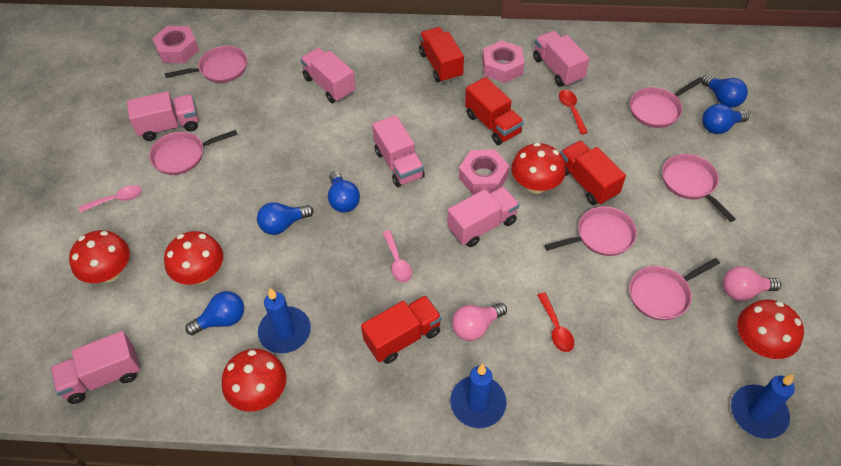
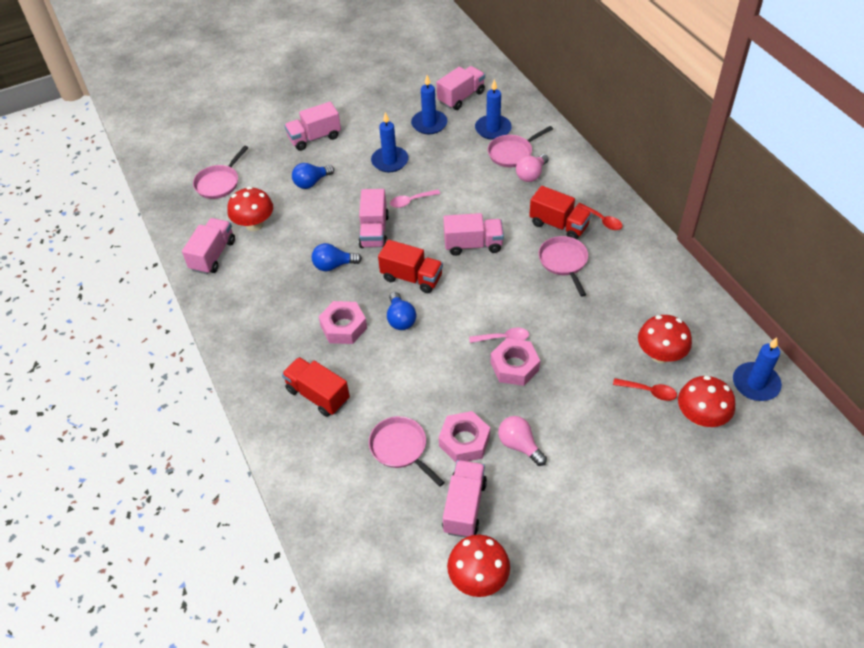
blue candle: [258,288,311,353] [450,364,507,428] [731,374,795,439] = 3 -> [371,112,409,172] [411,75,447,134] [475,79,512,140] [733,337,782,401] = 4
blue light bulb: [185,291,244,335] [257,202,314,235] [328,171,360,212] [701,75,748,108] [702,104,749,134] = 5 -> [292,163,334,189] [312,243,362,271] [387,292,416,330] = 3
pink pan: [149,130,237,175] [165,46,247,83] [544,206,637,256] [629,258,720,321] [630,77,703,128] [662,154,736,222] = 6 -> [193,146,248,199] [369,416,445,487] [488,126,553,167] [538,236,588,297] = 4
red mushroom: [69,230,130,283] [164,231,223,285] [222,349,286,412] [511,142,566,194] [737,300,804,359] = 5 -> [228,187,273,231] [447,535,510,597] [638,315,692,363] [678,376,735,427] = 4
red truck: [361,295,442,364] [419,27,464,83] [465,77,524,145] [560,141,626,205] = 4 -> [282,357,350,417] [378,240,443,293] [529,186,592,239] = 3

